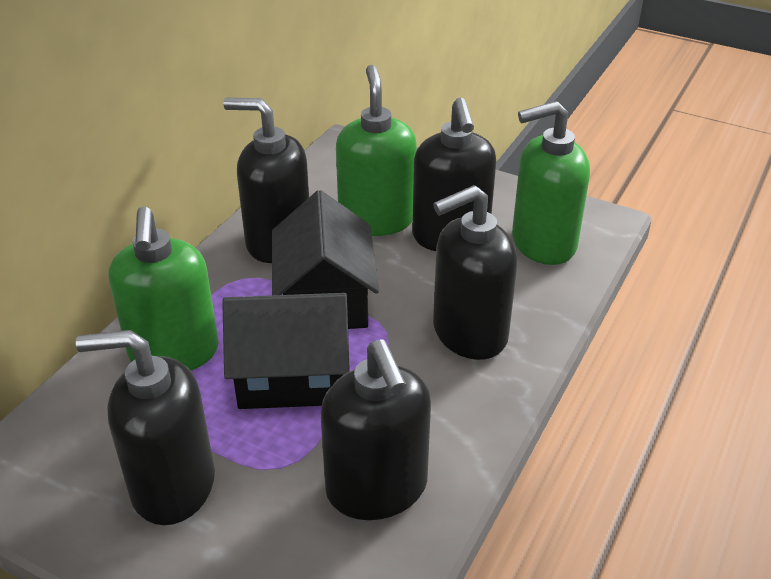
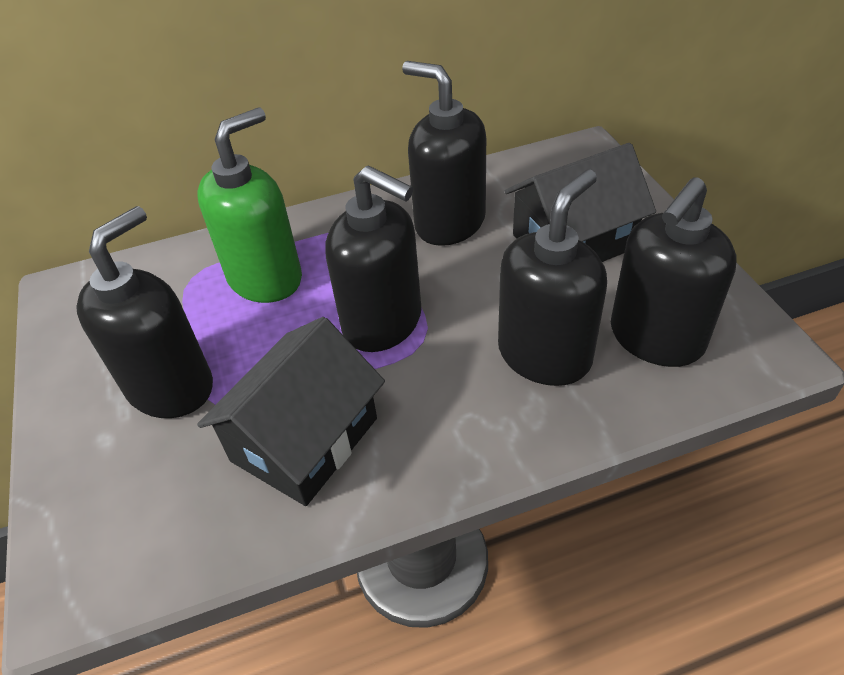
green soap dispenser: [109,207,219,371] [336,65,417,236] [512,101,590,265] = 3 -> [197,108,302,303] = 1

